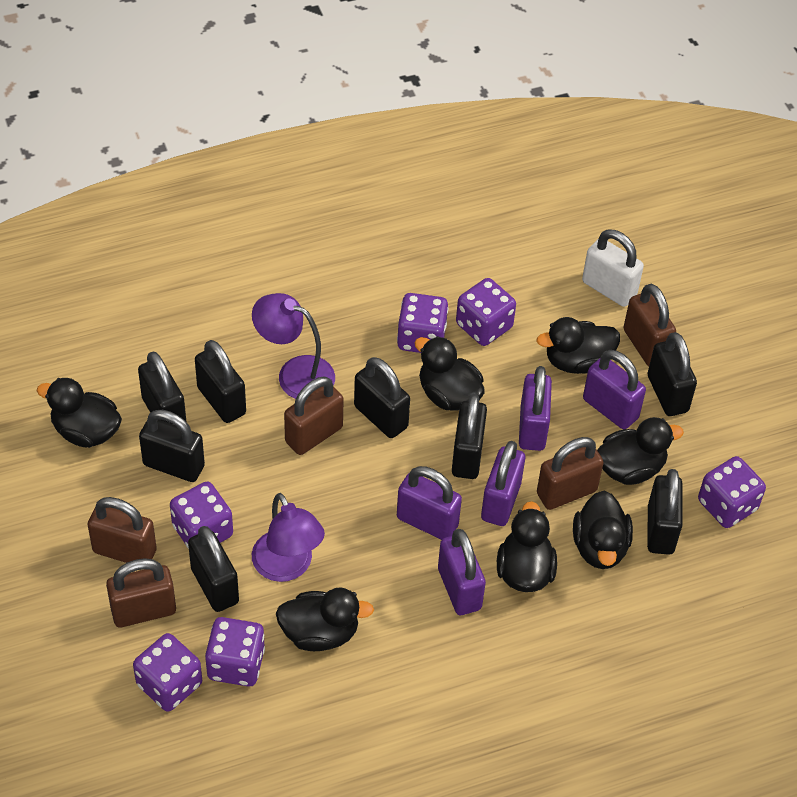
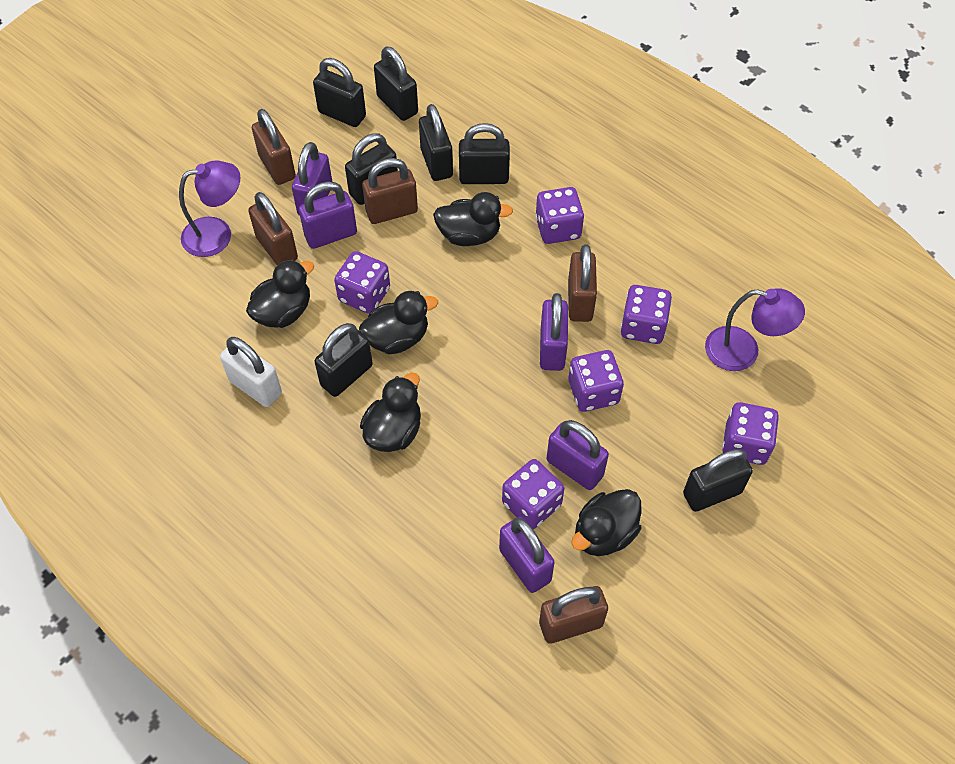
black duck: [37,378,122,448] [276,588,374,651] [414,336,485,410] [497,501,557,592] [536,317,620,374] [573,491,633,569] [597,417,684,485] = 7 -> [246,259,314,328] [359,291,438,354] [360,372,421,452] [433,192,513,246] [571,489,642,556] = 5
black padlock: [138,351,186,425] [139,410,205,482] [188,526,239,612] [195,340,246,423] [354,357,410,438] [452,394,487,479] [647,469,683,555] [648,332,697,416] = 8 -> [313,58,366,127] [314,323,373,397] [345,134,398,205] [374,46,418,121] [419,104,453,181] [459,123,510,184] [683,449,753,512] = 7

